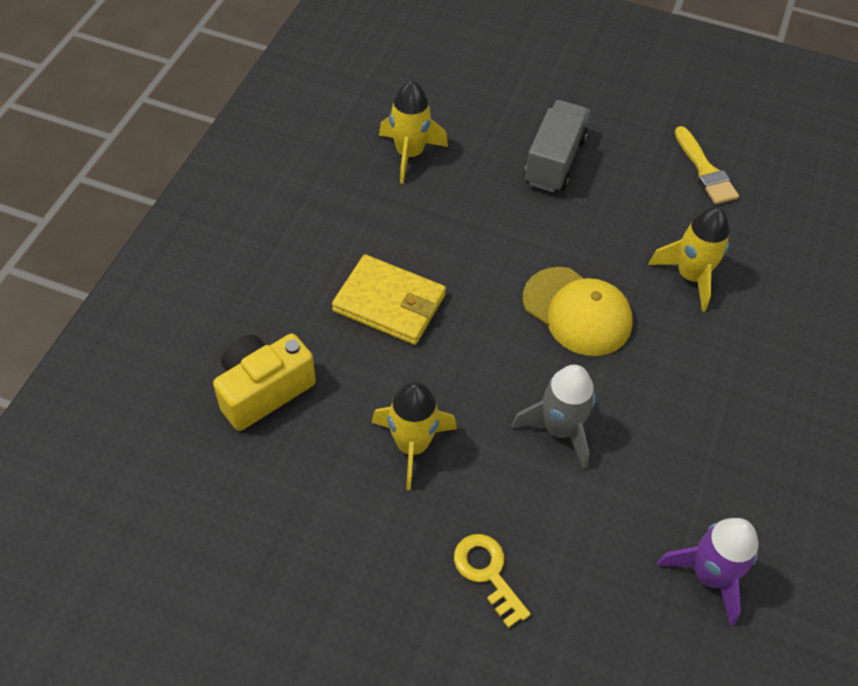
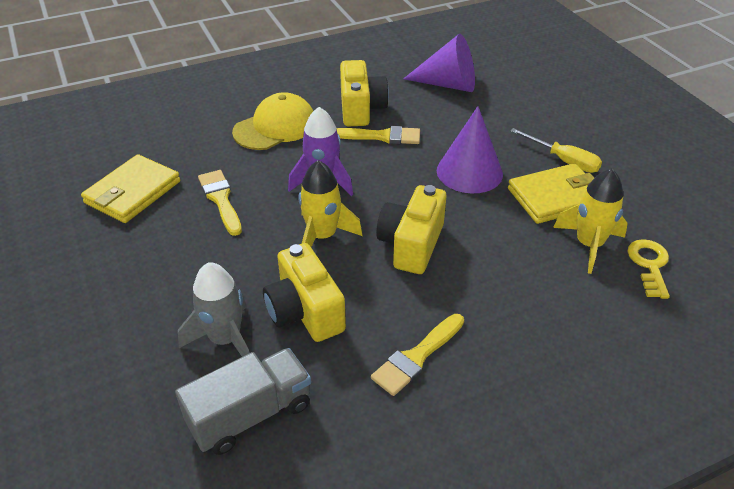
purple cone: none = 0 -> [403,34,475,92] [437,106,503,193] = 2
yellow brush: [674,126,739,204] = 1 -> [198,170,242,236] [336,126,420,144] [371,314,464,396] = 3
yellow camera: [213,333,316,431] = 1 -> [263,243,346,342] [340,60,389,126] [376,185,447,274] = 3
yellow rocket: [371,381,457,490] [379,80,448,184] [648,207,730,312] = 3 -> [299,160,362,247] [553,168,628,274] = 2
yellow screwdriver: none = 0 -> [510,128,602,173] = 1
yellow wallet: [332,254,446,345] = 1 -> [81,154,180,223] [508,163,594,224] = 2

